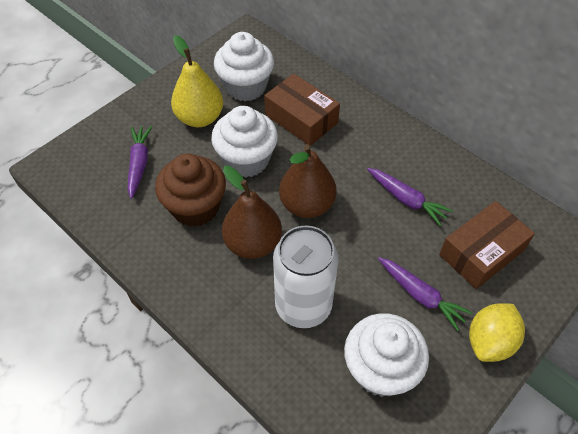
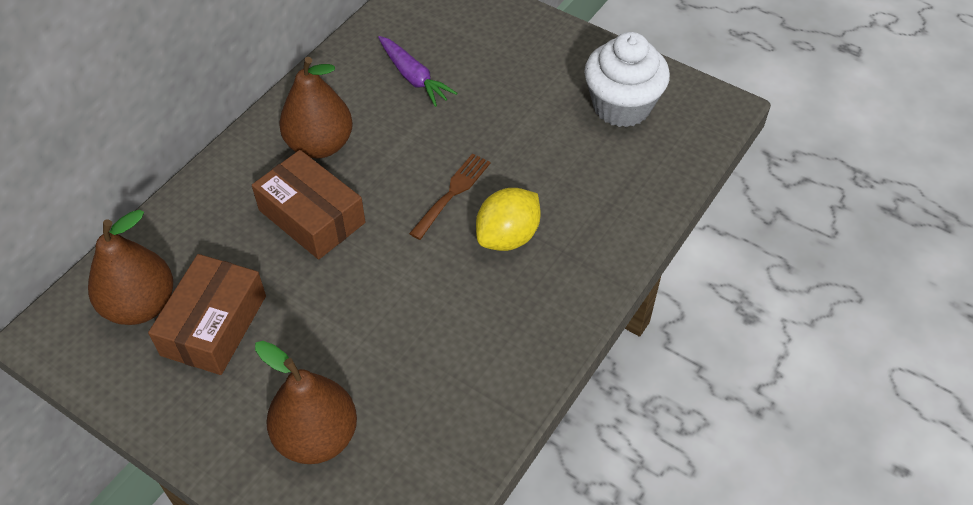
brown cupcake: [155,154,226,227] = 1 -> none = 0
brown fork: none = 0 -> [409,153,491,240] = 1
brown pear: [222,166,282,259] [279,144,337,218] = 2 -> [88,209,173,325] [255,341,357,464] [279,57,353,159] = 3
purple carrot: [128,126,152,199] [367,168,453,226] [378,257,472,331] = 3 -> [378,36,457,107] = 1
white can: [273,226,339,328] = 1 -> none = 0
white cupcake: [211,106,278,177] [214,32,274,101] [344,313,429,397] = 3 -> [584,32,670,127] = 1
yellow pear: [171,35,223,127] = 1 -> none = 0

